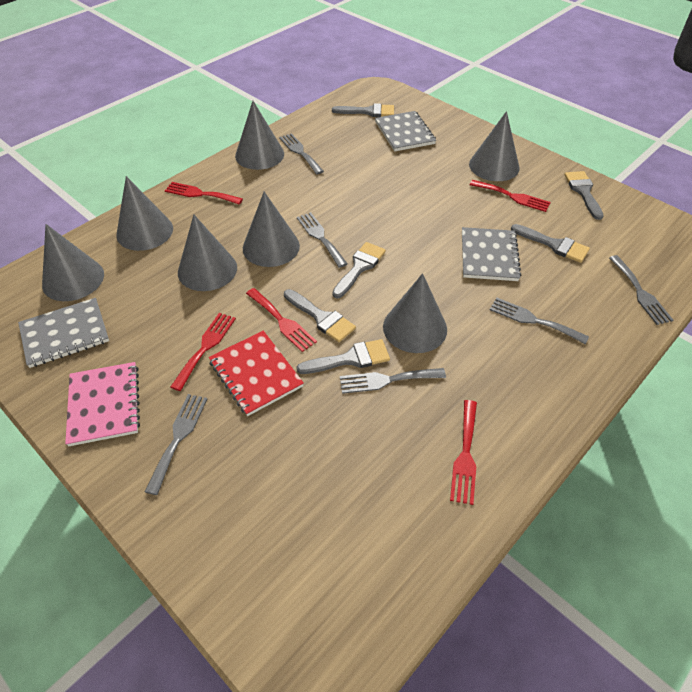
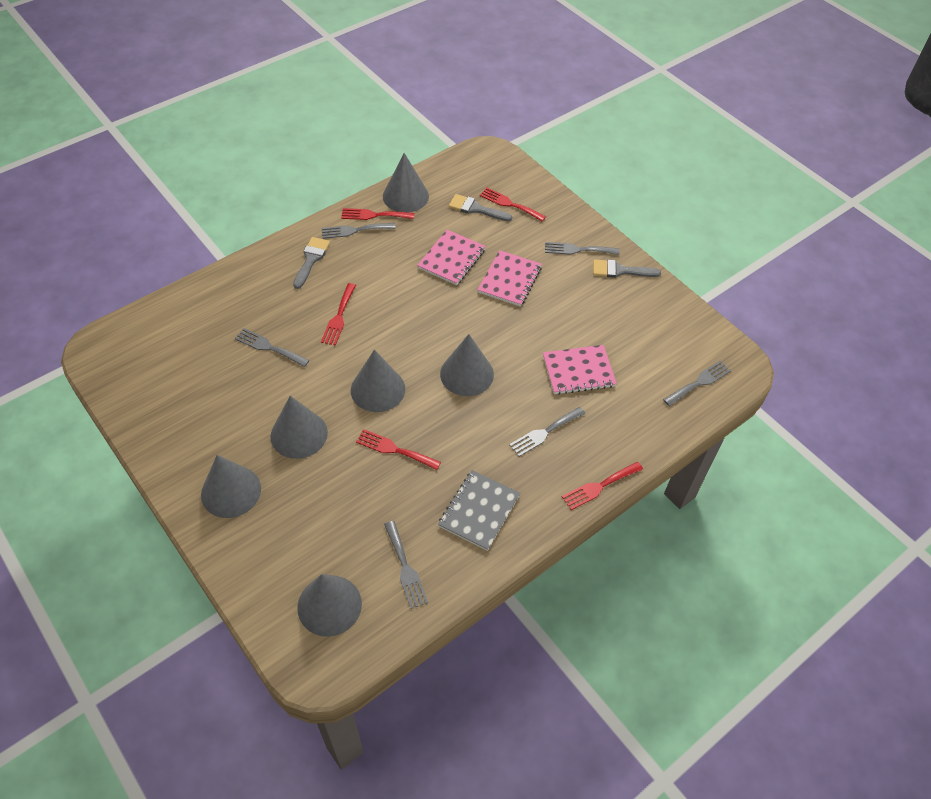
grey brush: [284,289,356,342] [297,339,390,374] [332,103,394,117] [332,242,386,298] [511,224,590,263] [564,171,604,220] = 6 -> [293,237,330,289] [449,194,512,221] [593,260,661,278] = 3
grey cone: [42,224,104,301] [116,176,173,251] [178,215,237,291] [235,101,284,170] [243,192,300,267] [383,273,447,353] [469,111,520,181] = 7 -> [201,455,261,518] [270,396,328,459] [297,574,362,637] [351,349,405,412] [383,153,429,212] [440,334,494,396] = 6
grey notebook: [18,298,109,368] [375,111,436,152] [462,227,521,281] = 3 -> [438,470,520,551] = 1
pink notebook: [65,362,140,446] = 1 -> [417,230,486,285] [477,250,542,307] [543,345,617,395] = 3
red notebook: [209,331,304,416] = 1 -> none = 0

